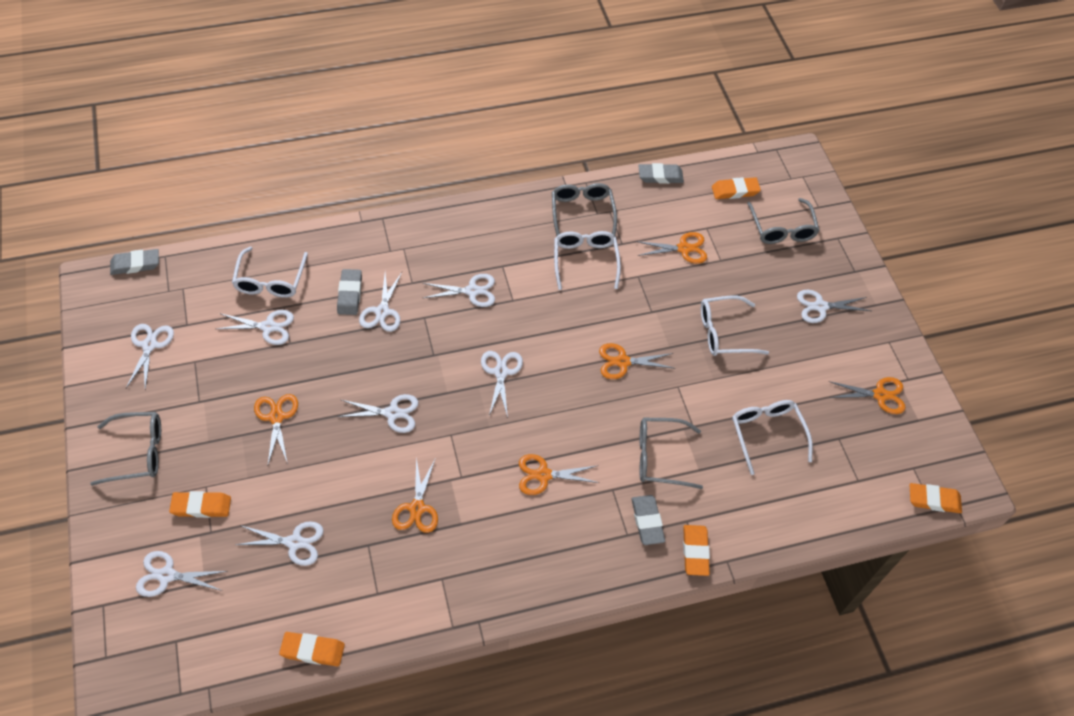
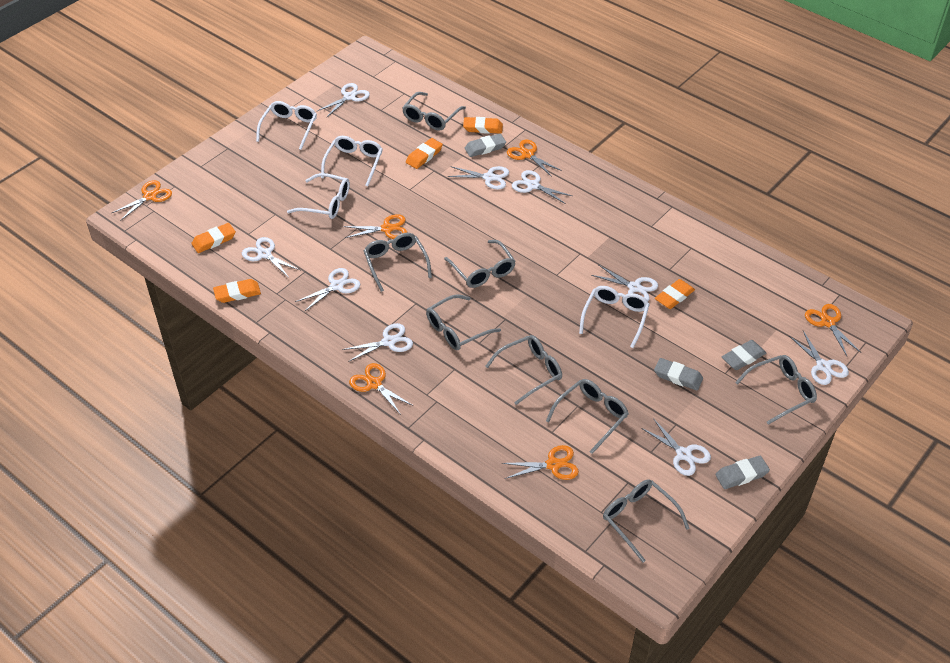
grey glasses: [90,412,161,486] [552,183,617,236] [640,418,703,489] [747,198,820,244] = 4 -> [364,233,432,292] [402,92,466,131] [426,294,501,350] [444,240,516,288] [485,335,562,405] [546,379,629,454] [603,479,690,563] [735,355,817,425] = 8

